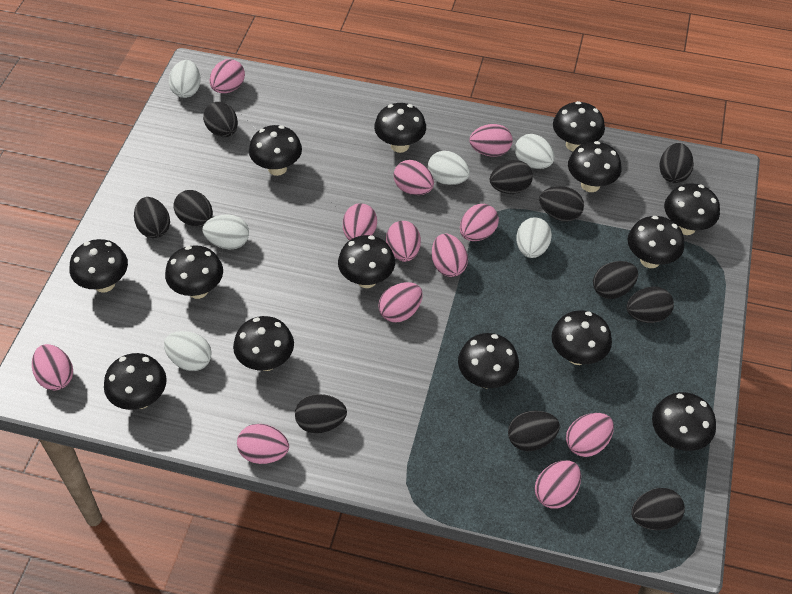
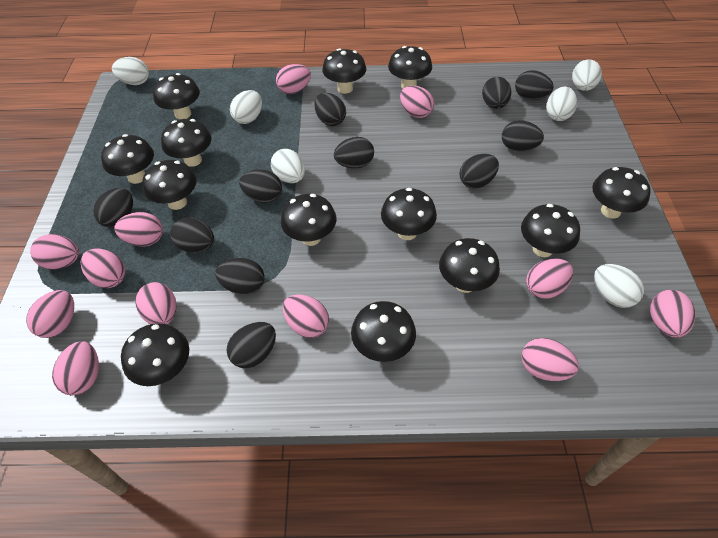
black mushroom: [70,239,128,293] [104,353,167,410] [165,245,223,299] [233,316,294,371] [249,125,302,176] [338,235,395,288] [374,103,426,153] [458,333,519,388] [552,310,612,365] [553,101,605,151] [568,141,622,192] [627,216,684,268] [652,392,716,451] [664,183,720,235] = 14 -> [101,134,154,184] [121,323,189,386] [142,160,197,210] [153,73,200,119] [161,119,211,167] [281,194,337,246] [322,48,366,94] [351,301,416,362] [381,188,437,240] [388,46,432,89] [439,238,500,293] [521,204,580,257] [592,167,651,218] = 13

